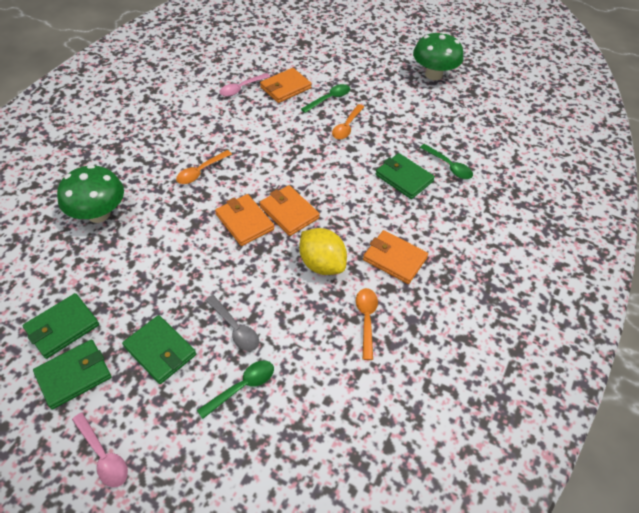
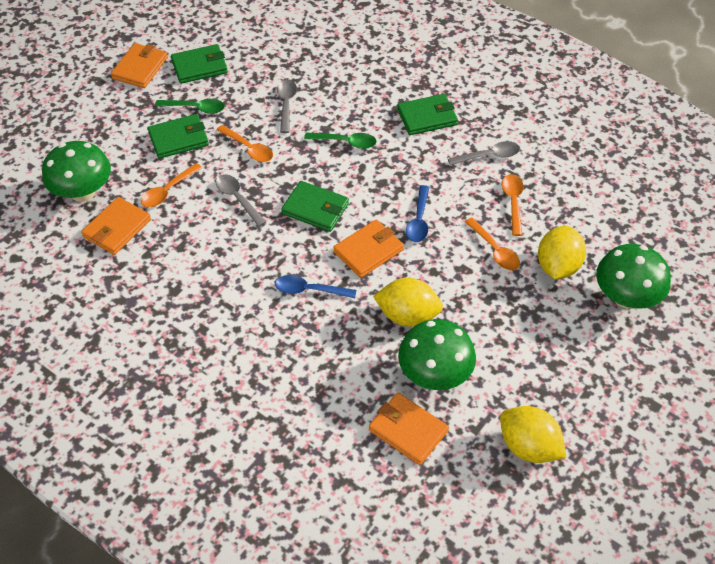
blue spoon: none = 0 -> [275,275,356,298] [406,185,429,242] = 2
green mushroom: [57,165,124,223] [413,32,463,80] = 2 -> [42,141,111,202] [398,319,476,390] [596,244,671,309] = 3
green spoon: [197,361,274,419] [301,84,350,113] [420,144,473,179] = 3 -> [155,99,225,114] [304,132,377,149] = 2
grey spoon: [205,295,259,351] = 1 -> [216,174,266,227] [277,80,297,133] [448,141,520,166] = 3
orange spoon: [176,150,232,184] [332,104,364,140] [356,288,378,360] = 3 -> [141,163,202,207] [216,125,273,162] [465,217,520,270] [502,174,524,236] = 4
pink spoon: [72,412,128,487] [219,73,270,96] = 2 -> none = 0
yellow lemon: [299,228,347,275] = 1 -> [373,278,443,327] [500,406,566,463] [538,226,586,279] = 3

